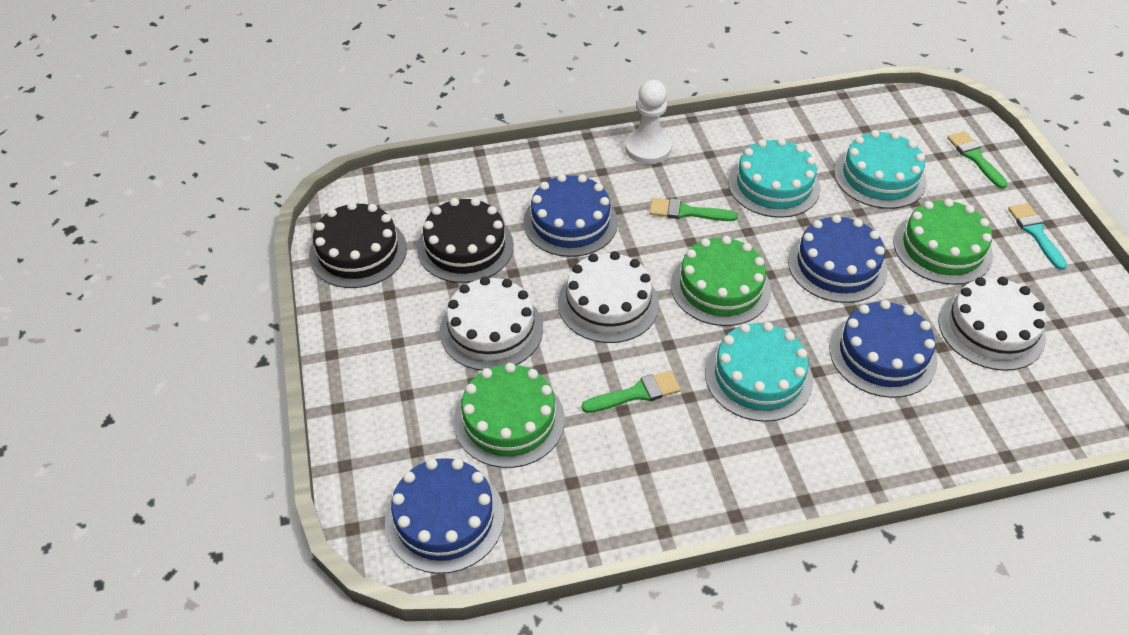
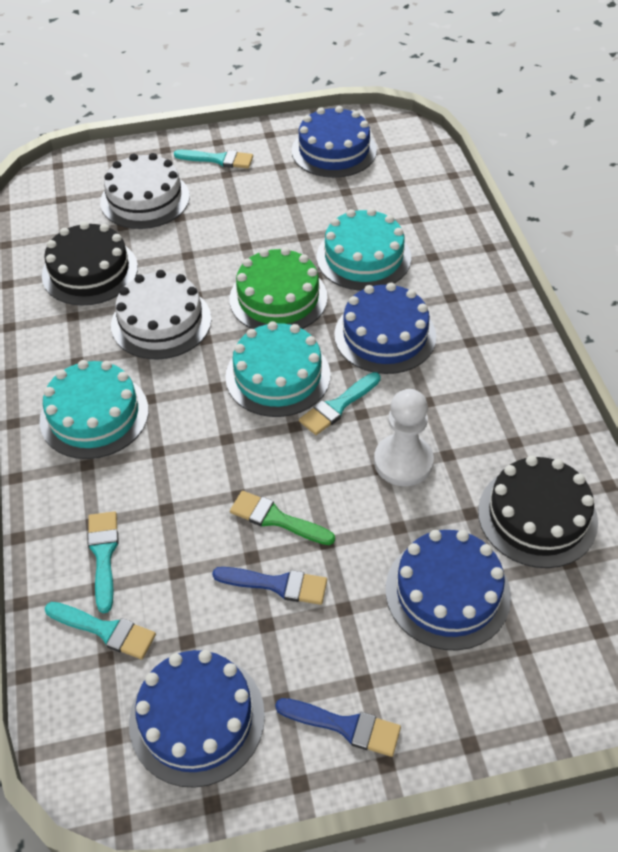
blue brush: none = 0 -> [212,567,327,605] [275,698,401,757] = 2
green brush: [581,370,681,413] [650,198,738,221] [947,131,1008,189] = 3 -> [230,491,335,545] = 1
green cake: [454,363,565,468] [671,236,771,326] [893,199,993,285] = 3 -> [229,247,328,329] = 1
turquoise brush: [1008,203,1067,270] = 1 -> [45,602,156,660] [88,511,119,613] [174,150,253,169] [299,372,381,435] = 4
white cake: [440,276,543,371] [558,251,659,343] [938,277,1046,371] = 3 -> [100,153,190,229] [111,270,211,359] = 2

